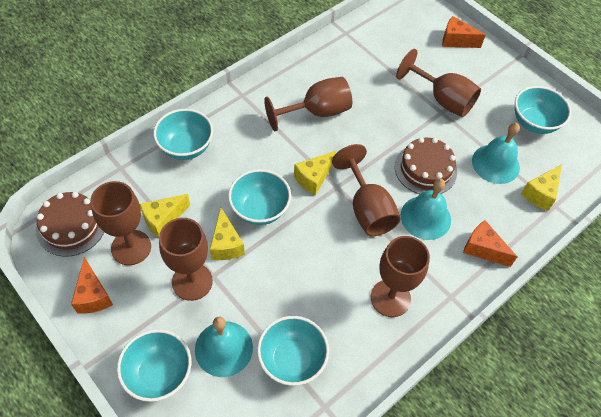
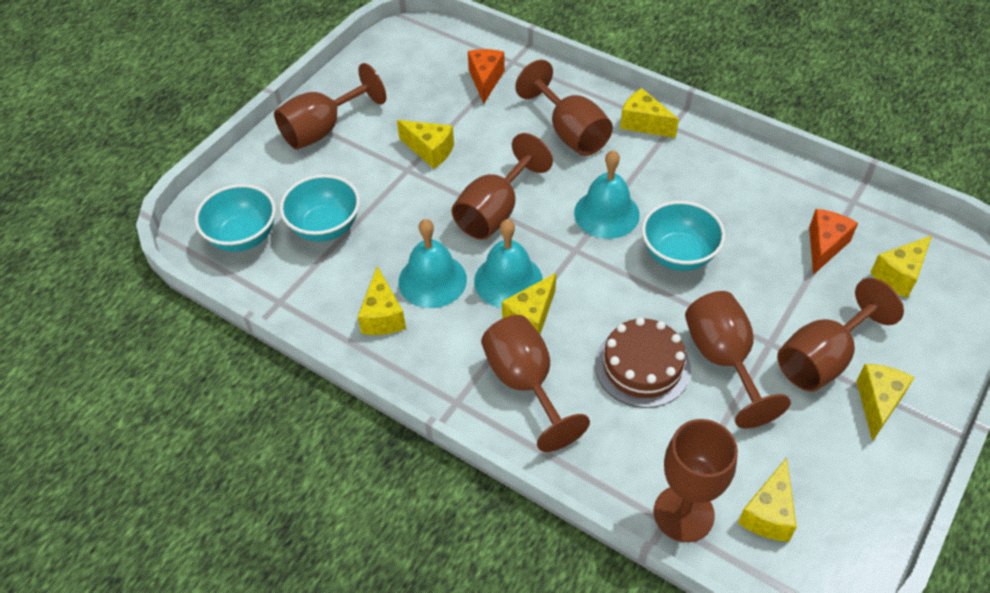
brown cake: [36,192,104,257] [395,137,457,194] = 2 -> [595,317,691,408] = 1
brown goblet: [90,181,151,265] [159,218,213,301] [264,77,352,131] [332,144,401,236] [371,236,430,317] [396,49,481,117] = 6 -> [274,63,386,150] [451,133,553,240] [481,315,590,452] [515,60,613,156] [654,419,738,542] [685,291,791,428] [777,278,904,392] = 7
orange cheese: [71,257,113,314] [442,16,486,48] [463,220,517,267] = 3 -> [468,49,505,104] [809,209,858,275] = 2
turquoise bowl: [117,329,192,402] [153,109,213,160] [228,169,291,225] [257,316,329,386] [515,86,571,134] = 5 -> [195,184,276,252] [280,174,360,242] [642,201,725,271] = 3
yellow cheese: [140,194,190,238] [210,208,245,260] [294,151,336,195] [521,164,562,211] = 4 -> [358,266,406,335] [397,120,454,169] [502,273,556,334] [620,88,679,138] [738,457,797,542] [856,364,915,442] [870,235,932,298] = 7

